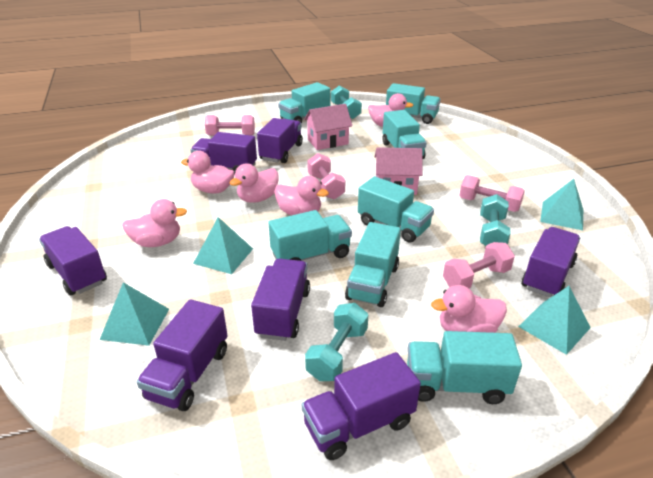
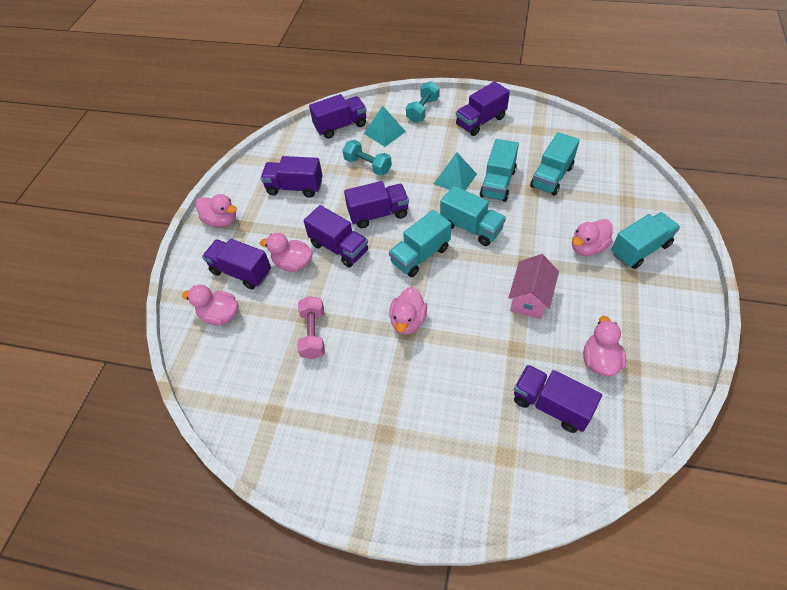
pink dumbbell: [205,115,255,136] [307,153,346,199] [443,242,515,288] [459,175,525,212] = 4 -> [297,296,325,359] = 1
pink house: [304,104,352,150] [375,147,422,195] = 2 -> [508,254,559,319] = 1
turquoise dumbbell: [305,303,368,381] [331,86,362,119] [480,194,511,246] = 3 -> [343,140,392,176] [406,81,440,123] = 2
turquoise pyramid: [100,282,169,346] [193,217,253,274] [518,286,591,355] [540,179,583,230] = 4 -> [364,106,406,147] [434,152,477,191] = 2
turquoise truck: [268,210,352,261] [278,82,330,123] [345,222,401,307] [358,176,434,243] [382,110,427,159] [386,83,441,124] [407,331,522,404] = 7 -> [389,210,451,277] [440,186,506,246] [480,139,519,202] [530,132,580,195] [611,212,680,269] = 5

